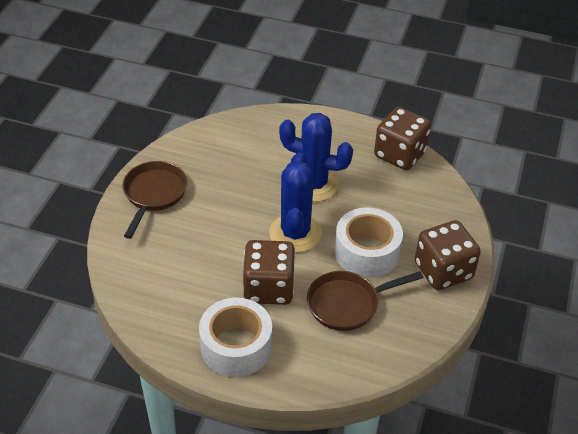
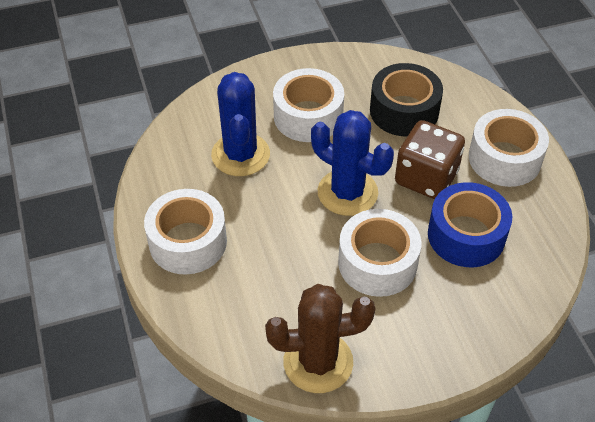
black tape: none = 0 -> [370,63,443,136] = 1
blue tape: none = 0 -> [428,182,512,267] = 1
brown cactus: none = 0 -> [265,284,375,393] = 1
brown dice: [243,240,295,305] [374,107,431,170] [415,220,481,290] = 3 -> [395,120,465,199] = 1
brown pan: [122,161,187,239] [307,271,423,331] = 2 -> none = 0
white tape: [199,298,272,377] [335,207,403,278] = 2 -> [144,189,227,275] [273,68,344,142] [338,209,421,297] [469,109,549,187] = 4

